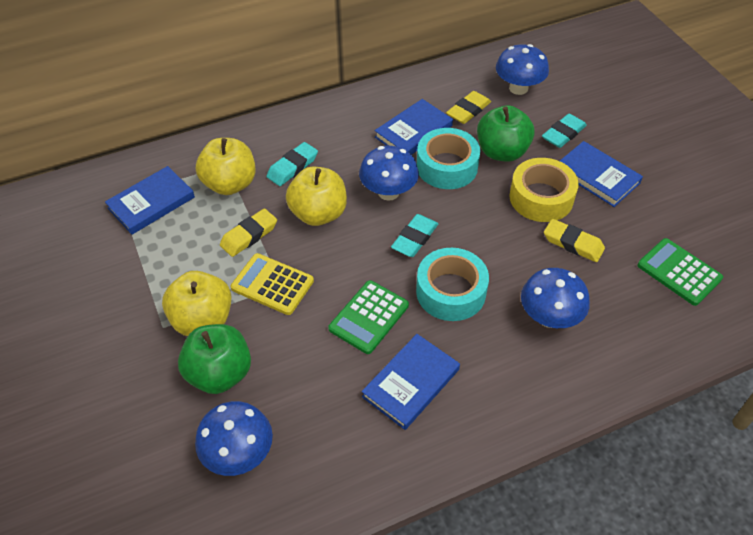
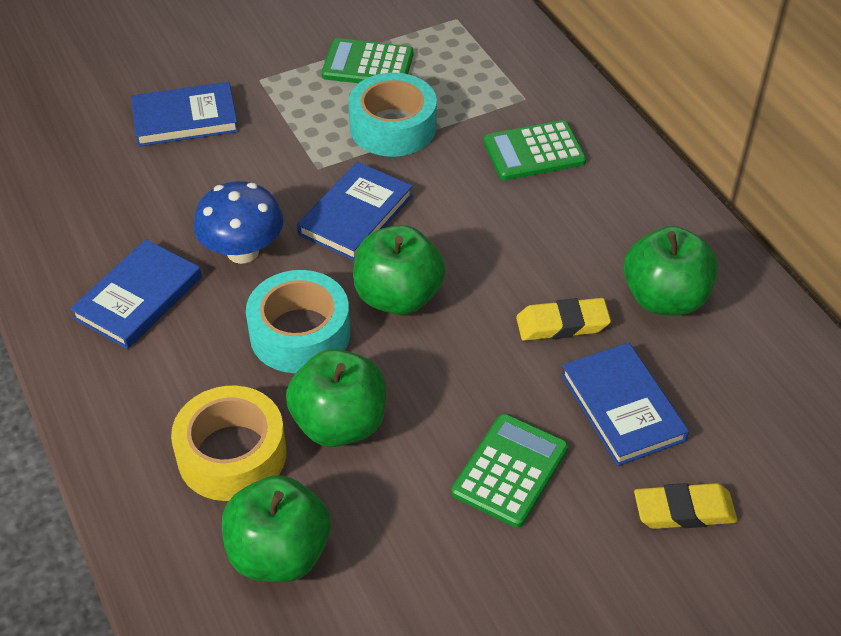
blue mushroom: [195,401,273,476] [359,146,419,201] [496,44,549,95] [521,268,590,328] = 4 -> [193,181,284,264] = 1
green apple: [178,324,251,394] [477,105,535,162] = 2 -> [222,475,331,582] [286,349,386,447] [353,225,445,315] [624,226,718,316] = 4
green calculator: [328,280,409,354] [638,238,723,306] = 2 -> [322,38,414,83] [451,414,568,528] [484,120,586,180] = 3
turquoise eraser: [267,142,318,186] [391,214,438,257] [542,113,587,148] = 3 -> none = 0
yellow apple: [162,271,231,336] [196,138,256,195] [286,167,347,226] = 3 -> none = 0
yellow calculator: [231,253,314,315] = 1 -> none = 0
yellow eraser: [220,208,277,257] [446,91,491,124] [544,219,605,262] = 3 -> [516,298,611,341] [634,483,738,529] = 2

